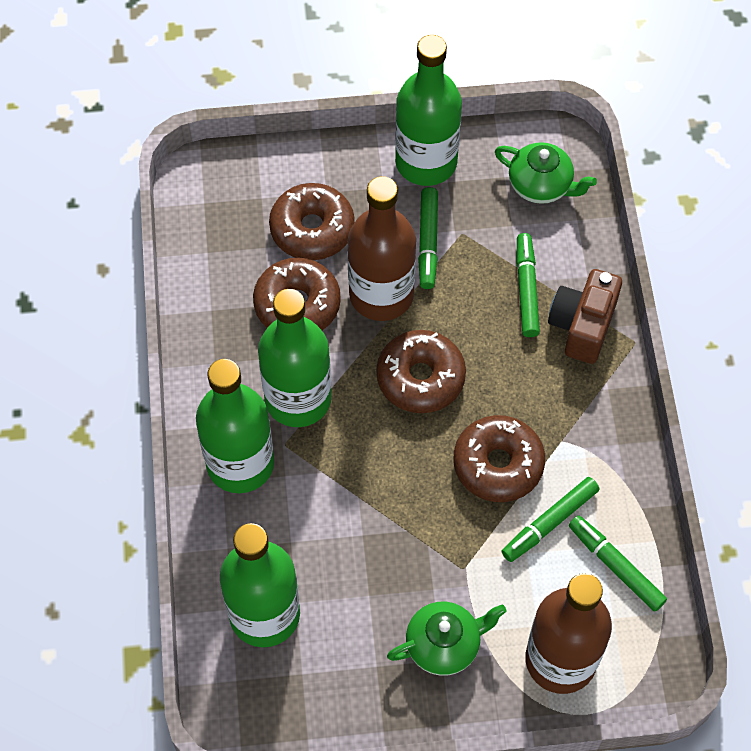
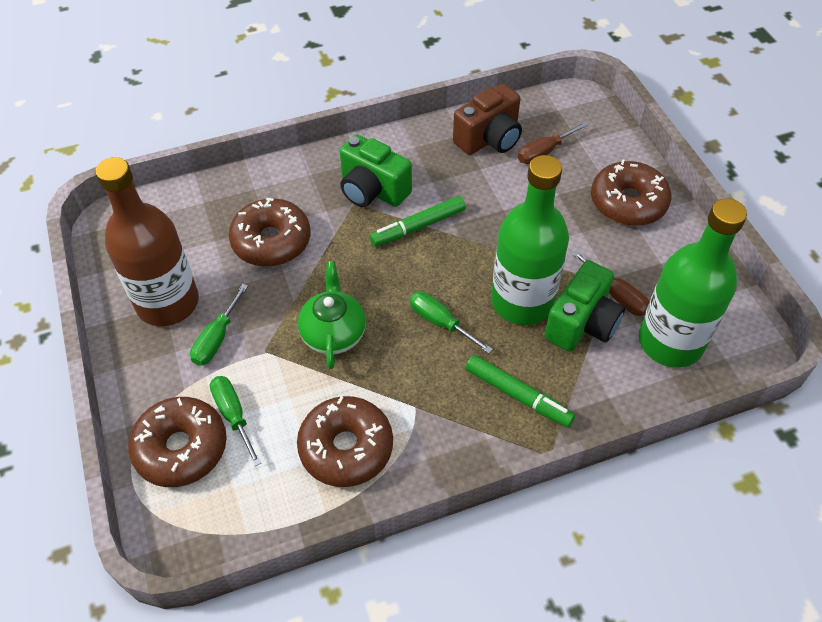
brown bottle: [347,176,416,321] [525,573,612,694] = 2 -> [95,157,199,326] = 1
brown screwdriver: none = 0 -> [518,122,588,164] [572,251,650,316] = 2
green bottle: [196,359,274,493] [220,523,300,647] [258,289,331,427] [395,35,462,186] = 4 -> [491,155,569,325] [639,198,747,368] = 2
green camera: none = 0 -> [340,134,412,207] [544,260,625,352] = 2
green marker: [418,187,438,289] [502,477,600,562] [516,233,540,337] [569,515,667,612] = 4 -> [369,196,466,247] [466,355,575,427] = 2
green screwdriver: none = 0 -> [190,284,248,366] [210,376,261,466] [410,291,493,354] = 3
green teapot: [387,602,507,676] [495,142,597,204] = 2 -> [298,261,366,369] = 1

